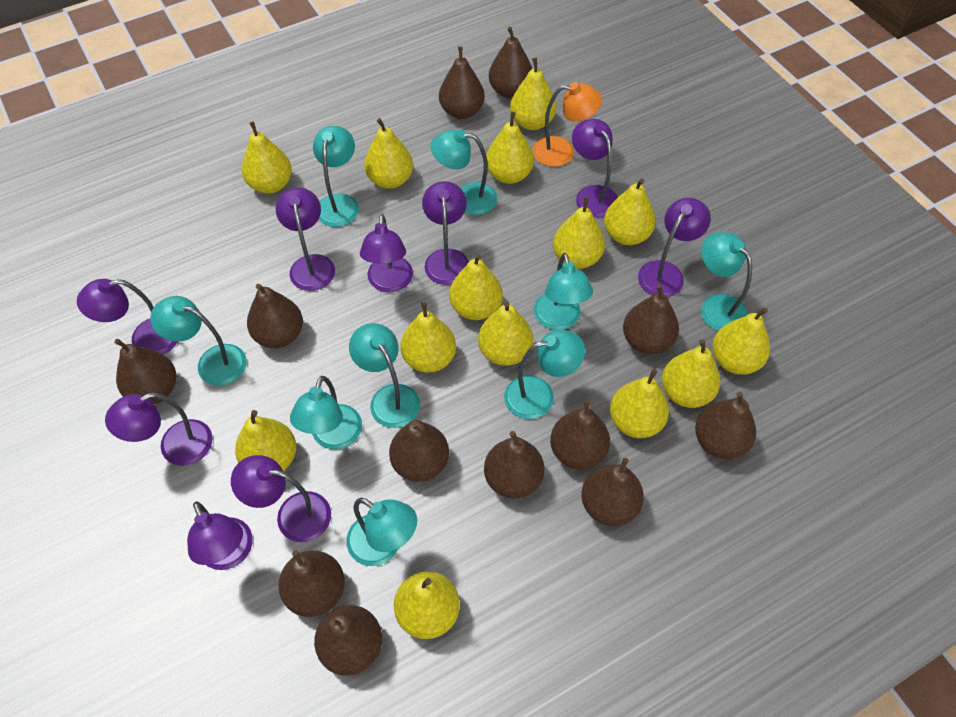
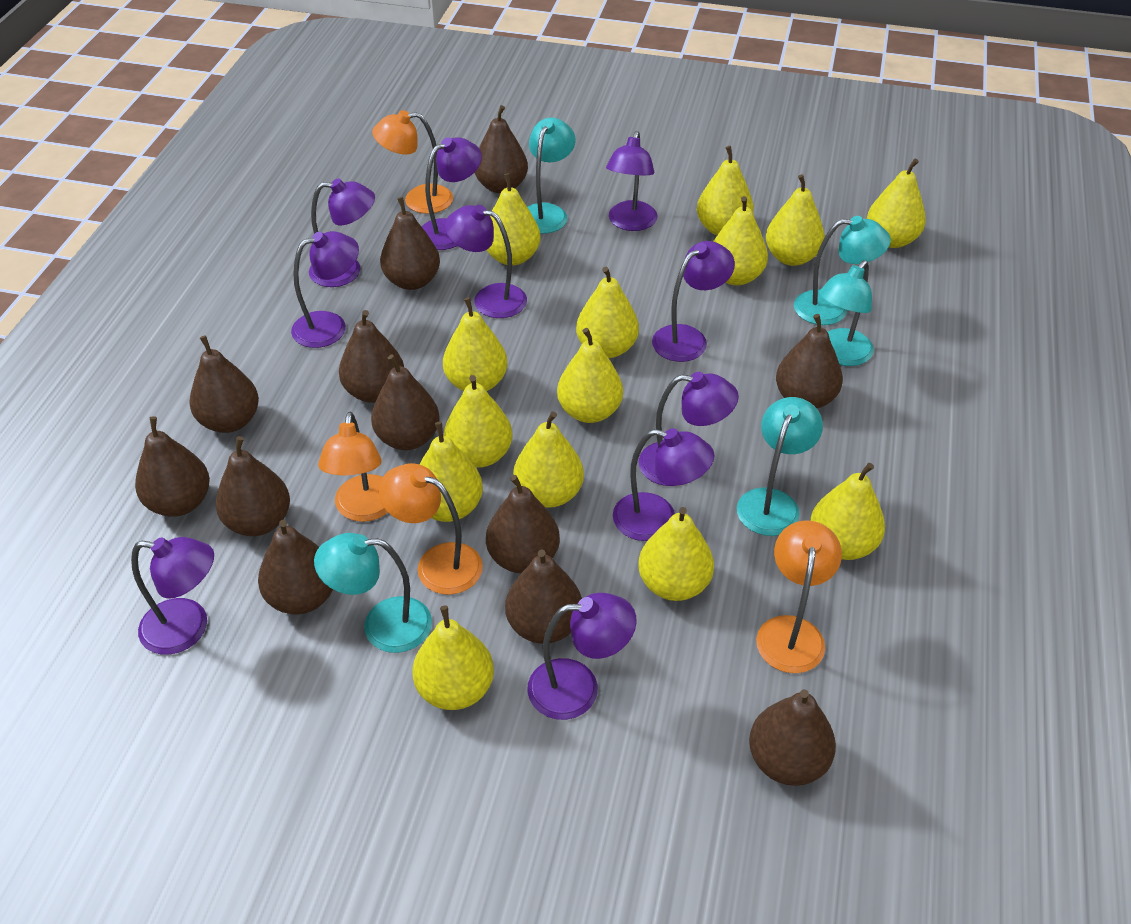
orange lamp: [533,82,602,167] = 1 -> [318,412,388,522] [372,110,453,214] [379,463,483,595] [756,520,842,673] = 4
purple lamp: [77,279,177,354] [105,393,213,466] [187,501,253,570] [231,455,331,542] [276,187,335,291] [360,214,413,292] [422,181,469,285] [572,119,618,218] [638,198,711,297] = 9 -> [131,537,214,655] [291,231,359,348] [309,179,375,287] [421,137,482,250] [445,205,527,318] [527,593,637,720] [606,131,658,231] [613,429,715,541] [638,372,739,486] [652,241,735,362] = 10
turquoise lamp: [150,296,247,386] [290,376,362,449] [313,126,359,227] [346,498,417,566] [349,323,420,428] [431,130,497,215] [504,330,585,419] [534,253,593,330] [701,232,752,331] = 9 -> [314,533,432,653] [528,117,575,234] [737,397,823,536] [794,216,891,325] [819,260,874,366] = 5

